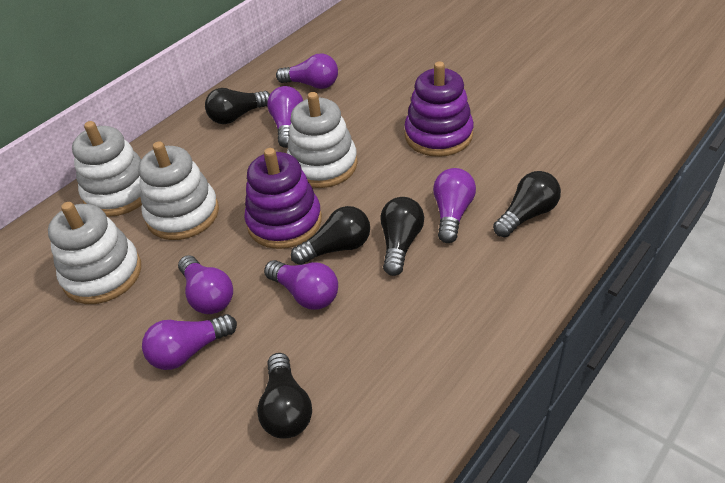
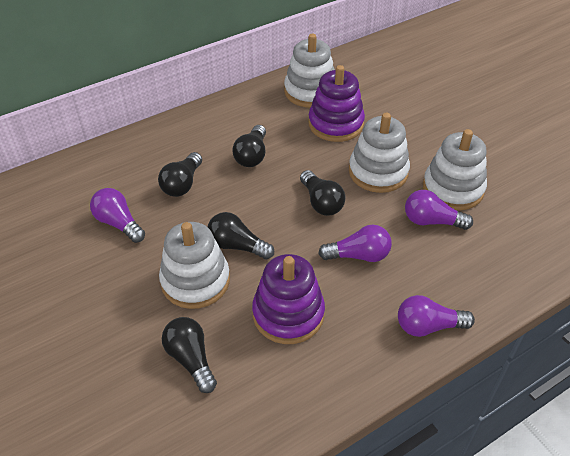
purple light bulb: [142,314,237,370] [178,255,233,314] [264,260,338,310] [267,86,303,148] [276,54,338,89] [433,168,476,243] = 6 -> [90,188,145,243] [318,225,392,262] [398,295,475,337] [405,190,473,230] = 4

